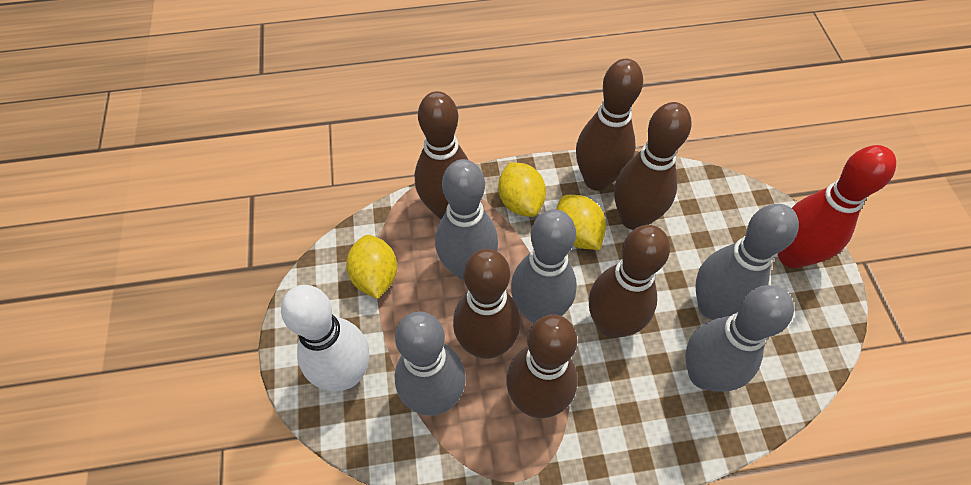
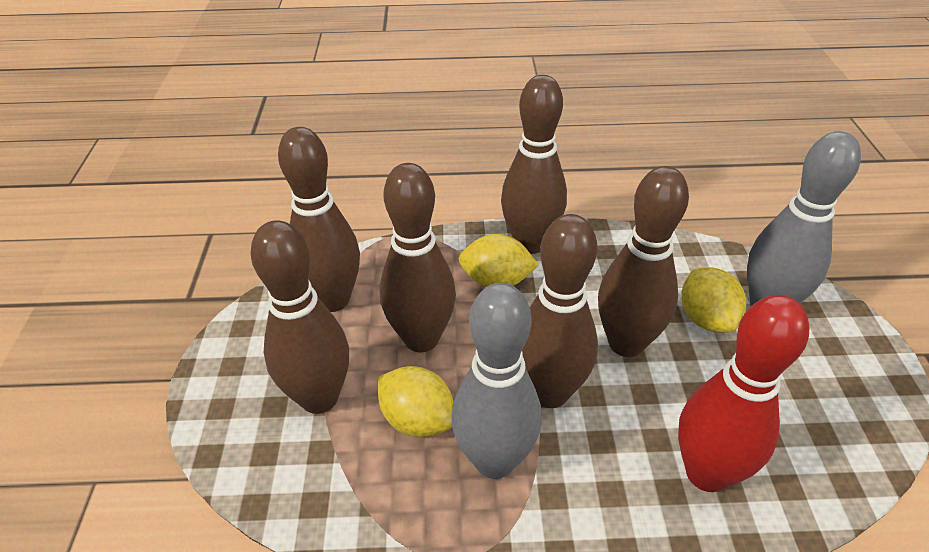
grey bowling pin: [394,311,466,416] [435,159,498,280] [511,209,577,323] [685,285,794,392] [695,204,799,320] = 5 -> [452,283,542,479] [747,131,861,306] = 2
white bowling pin: [281,285,369,391] = 1 -> none = 0

